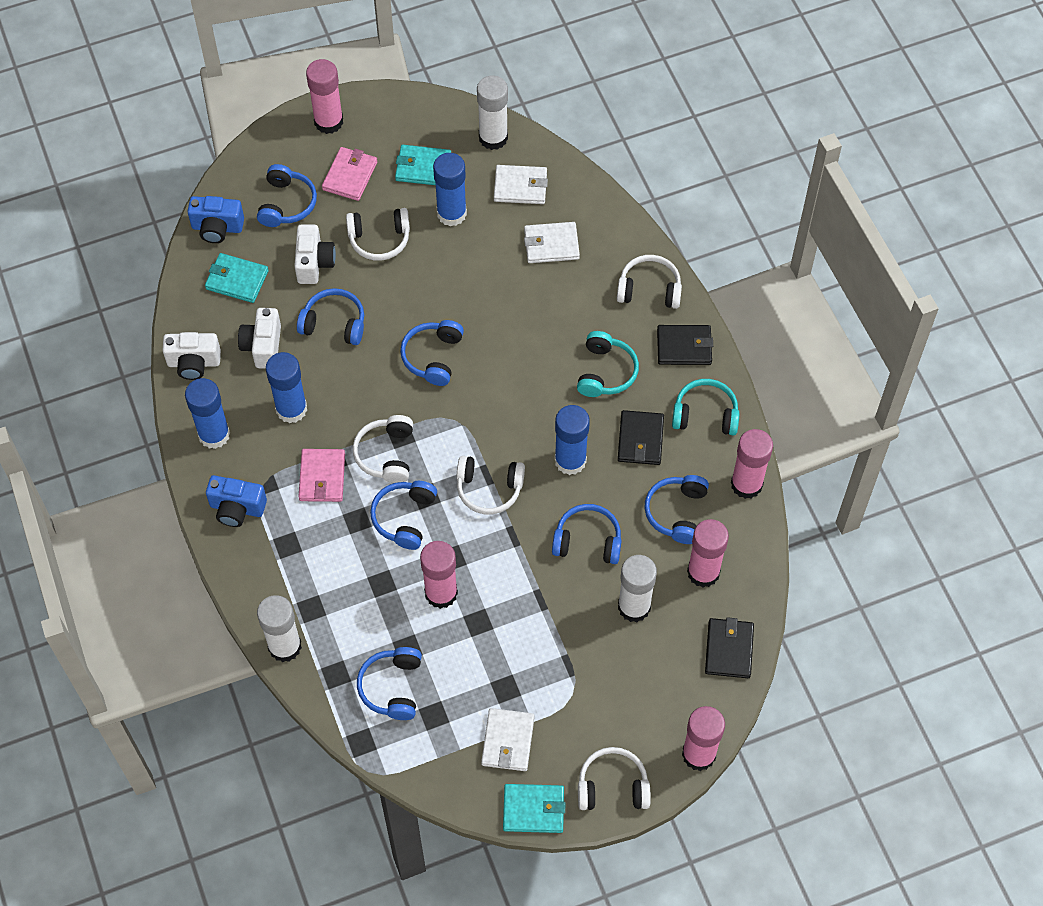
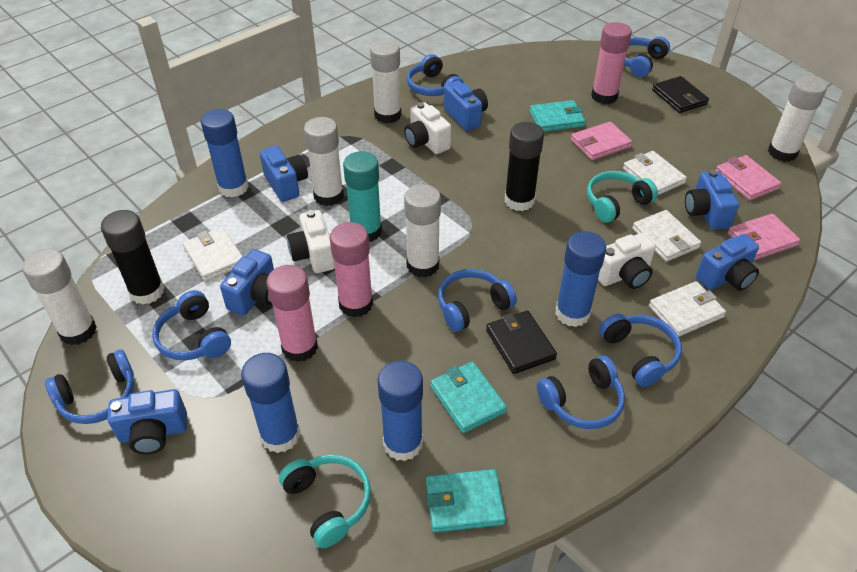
black glue stick: none = 0 -> [101,210,165,305] [505,122,544,211] = 2
black wallet: [618,410,664,465] [657,325,713,365] [705,617,754,678] = 3 -> [486,311,557,374] [652,76,709,113] = 2
blue camera: [187,196,244,243] [206,475,267,527] = 2 -> [107,389,187,454] [220,249,274,316] [260,146,308,202] [444,81,488,131] [685,170,739,230] [696,234,759,291] = 6
pink glue stick: [306,59,343,134] [420,541,458,609] [682,706,725,771] [687,519,729,588] [731,429,773,499] = 5 -> [266,265,318,362] [330,222,373,318] [591,22,632,104] = 3
pink wallet: [298,449,345,502] [322,147,377,201] = 2 -> [571,122,632,160] [716,155,781,200] [728,214,800,260] = 3
turquoise glue stick: none = 0 -> [343,151,382,242] = 1
white glue stick: [257,595,302,662] [477,75,508,150] [618,555,657,622] = 3 -> [22,249,97,345] [304,117,344,206] [370,40,401,124] [404,184,441,277] [768,76,827,162] = 5
white headphones: [346,208,410,261] [353,415,413,483] [457,456,525,514] [578,747,651,810] [617,255,682,309] = 5 -> none = 0
white wallet: [481,708,534,771] [494,165,548,204] [524,222,580,263] = 3 -> [183,227,243,281] [623,151,687,195] [632,210,701,262] [649,281,726,337] = 4

